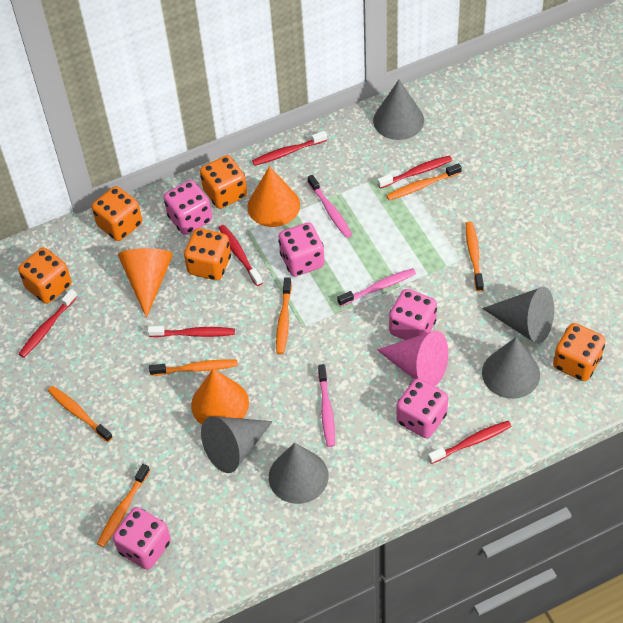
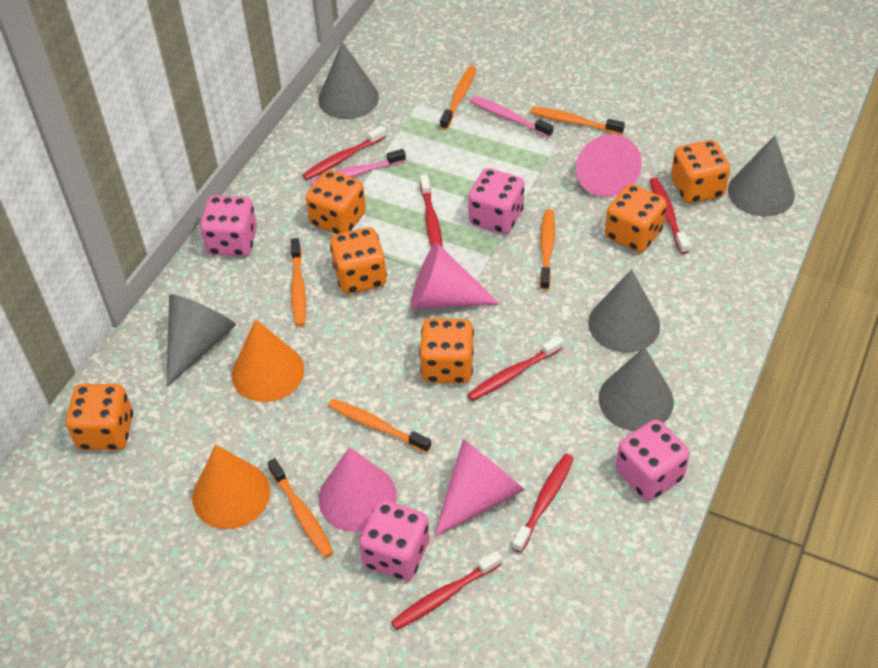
orange cone: [118,248,173,318] [191,369,249,425] [247,166,300,227] = 3 -> [192,445,270,529] [232,319,304,402] = 2
orange dice: [18,247,72,304] [92,186,142,241] [184,228,231,280] [200,155,247,209] [553,323,606,381] = 5 -> [66,384,133,450] [306,170,366,234] [330,227,387,294] [419,318,474,384] [605,184,667,253] [671,140,730,204] = 6
pink cone: [377,331,448,386] = 1 -> [319,447,397,532] [411,243,500,309] [434,439,524,537] [576,134,642,197] = 4
pink dice: [113,507,171,570] [164,180,212,235] [278,222,325,277] [389,289,437,340] [396,378,448,438] = 5 -> [200,195,257,256] [359,500,429,581] [468,168,524,234] [616,420,690,501] = 4
pink toothbrush: [308,175,352,238] [318,364,335,447] [337,268,416,306] = 3 -> [311,149,406,186] [470,96,553,137] = 2

